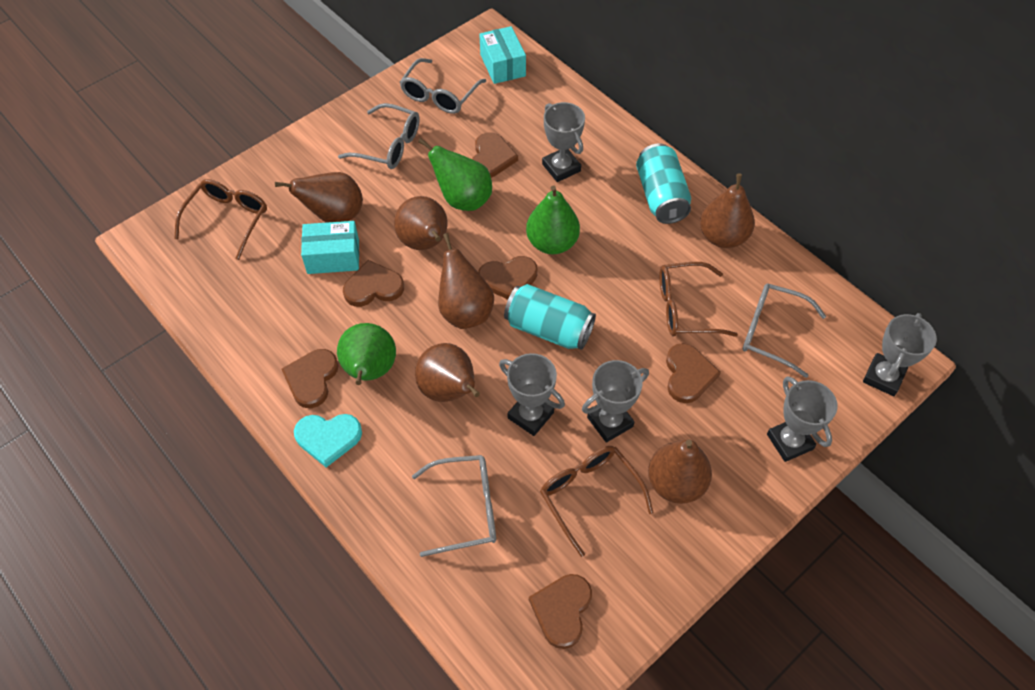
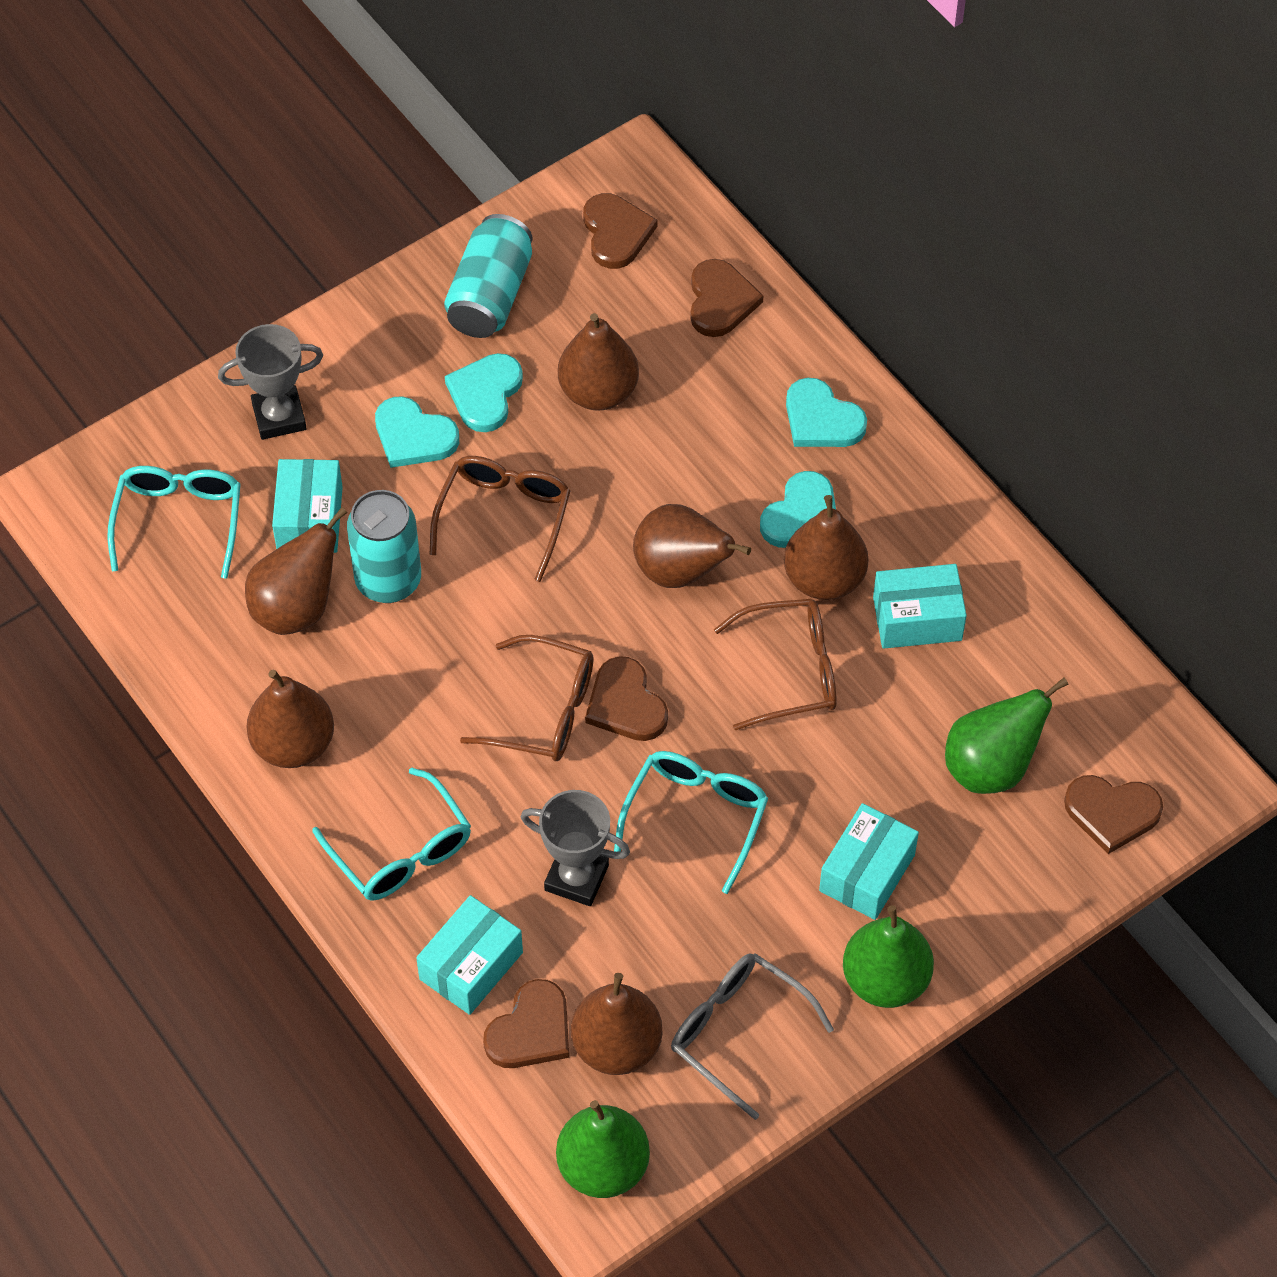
brown heart: [282,349,339,408] [343,260,404,307] [472,132,518,178] [478,256,538,299] [529,574,592,649] [666,343,721,403] = 6 -> [483,979,569,1068] [583,193,657,269] [585,656,668,741] [690,259,763,337] [1064,775,1163,854] = 5
grey glasses: [338,103,420,169] [400,58,486,114] [412,455,496,557] [743,284,826,378] = 4 -> [671,953,834,1120] = 1
grey trophy: [499,353,565,436] [542,102,585,182] [582,360,649,443] [767,376,838,462] [863,313,937,396] = 5 -> [218,324,323,440] [521,790,630,906] = 2
turquoise box: [301,221,359,274] [479,26,526,84] = 2 -> [272,459,343,553] [416,895,523,1015] [819,803,919,920] [873,564,967,649] = 4
turquoise glasses: none = 0 -> [108,466,241,579] [312,767,471,901] [614,751,768,894] = 3
turquoise heart: [294,414,362,468] = 1 -> [375,396,459,468] [445,353,523,432] [760,471,836,548] [786,378,867,447] = 4

